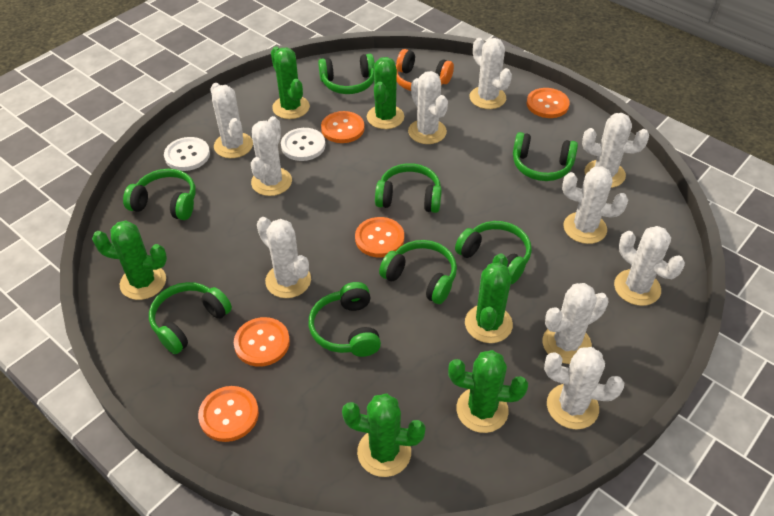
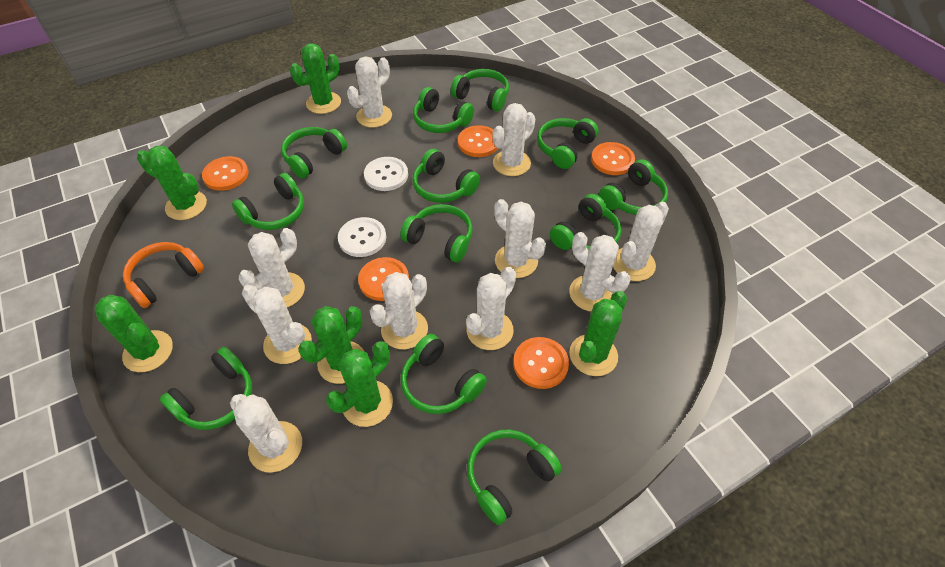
green headphones: [123,169,196,220] [149,282,232,354] [309,282,381,357] [318,54,375,94] [375,163,442,213] [379,240,457,304] [455,221,532,284] [513,132,578,181] = 8 -> [160,347,252,430] [232,173,304,230] [281,127,347,178] [400,204,473,262] [401,334,487,414] [412,149,480,203] [413,87,474,133] [451,69,509,112] [467,430,562,525] [537,118,599,169] [550,194,621,250] [599,159,668,215] = 12

